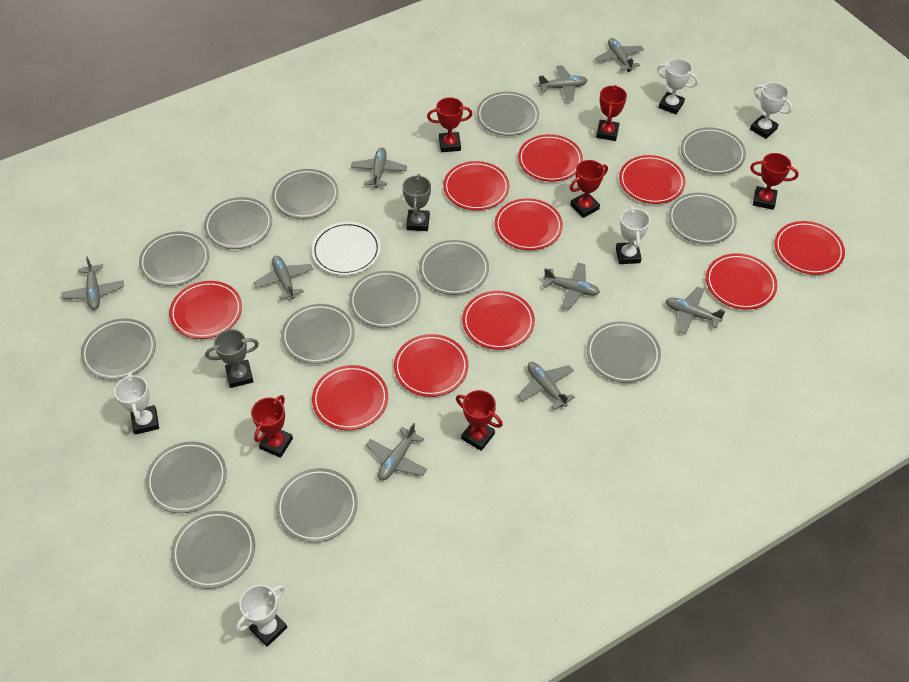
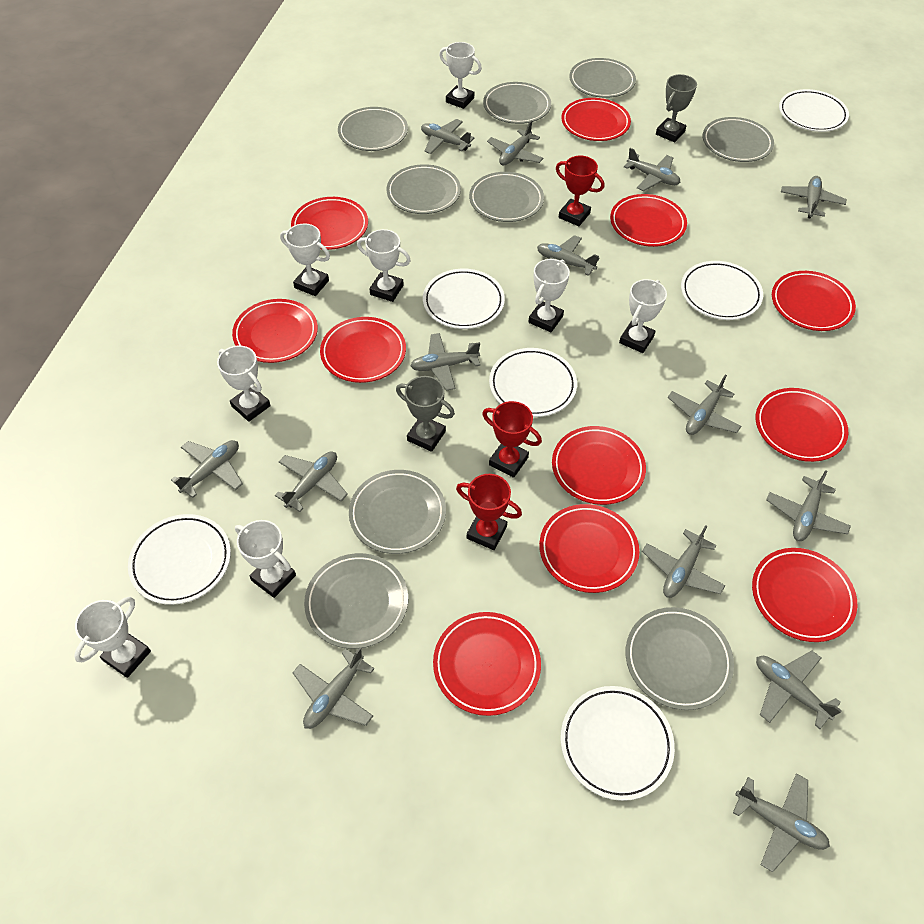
grey plane: [62,257,124,310] [253,256,313,300] [351,148,407,188] [366,423,427,480] [517,362,575,410] [538,65,588,102] [543,263,600,310] [595,38,644,72] [666,287,726,334] = 9 -> [171,440,243,498] [275,451,348,512] [293,647,374,729] [410,333,480,391] [421,119,475,154] [487,121,543,165] [537,235,599,276] [624,148,681,191] [642,525,725,598] [668,375,741,435] [733,773,830,872] [756,650,842,729] [766,470,851,541] [781,176,846,218] = 14
grey plate: [81,318,156,380] [139,231,209,286] [146,441,227,513] [171,511,255,589] [204,197,272,249] [272,169,339,219] [276,468,358,542] [281,304,355,364] [349,271,421,328] [419,240,489,295] [477,92,539,136] [587,321,661,383] [668,193,737,244] [681,127,746,174] = 14 -> [304,553,408,649] [338,107,408,151] [349,470,446,554] [386,164,461,214] [469,172,544,222] [483,82,551,124] [569,58,636,98] [626,607,734,710] [703,117,774,162] = 9
red plate: [169,281,242,339] [312,365,388,430] [394,334,468,397] [443,161,509,210] [462,291,535,350] [495,198,563,250] [518,134,583,182] [619,155,685,204] [706,253,777,310] [775,221,845,275] = 10 -> [232,299,318,363] [291,197,368,250] [320,317,406,383] [433,612,541,716] [539,504,639,593] [552,426,646,505] [561,98,631,141] [610,194,687,247] [752,548,858,642] [756,388,848,462] [772,271,856,331] = 11
red trophy: [251,395,293,458] [427,97,472,152] [456,390,503,451] [570,160,608,218] [596,85,627,141] [750,153,799,210] = 6 -> [456,474,522,550] [482,401,542,478] [556,156,604,226] = 3
white plate: [311,222,381,275] = 1 -> [128,514,231,605] [423,269,505,329] [489,348,577,417] [561,686,675,801] [681,261,763,320] [779,89,849,132] = 6
white trophy: [114,372,159,435] [236,585,287,647] [616,206,650,264] [657,59,698,114] [750,82,793,139] = 5 -> [74,597,151,678] [217,346,271,422] [235,520,296,598] [280,224,330,296] [357,229,411,302] [439,42,482,109] [528,259,570,332] [619,279,667,353] = 8

